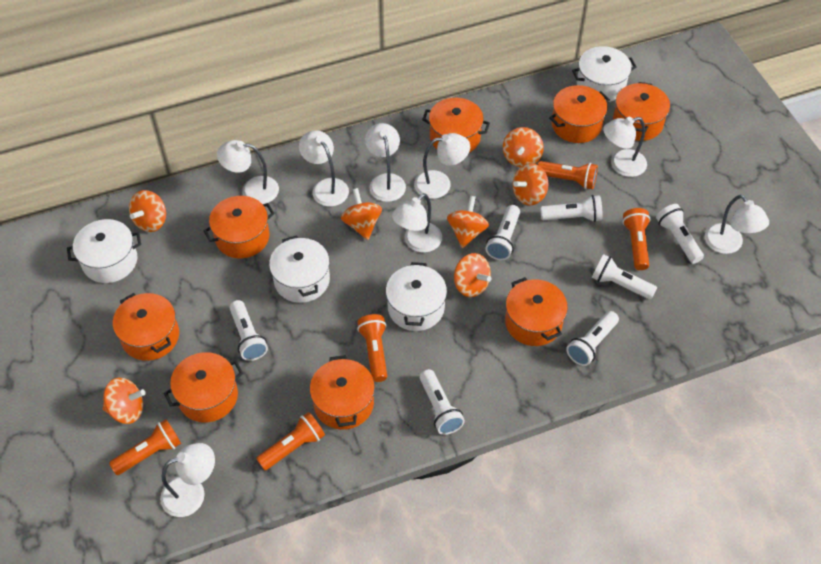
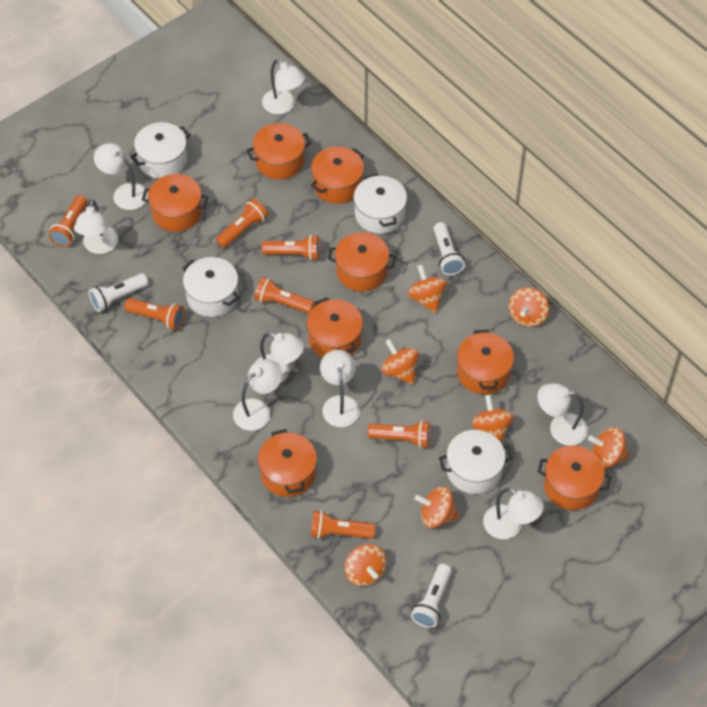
orange flashlight: [109,419,181,475] [256,412,325,470] [357,314,387,382] [538,161,598,189] [622,208,651,270] = 5 -> [48,195,87,247] [124,298,185,330] [216,198,268,248] [254,277,314,314] [262,235,320,261] [311,510,375,539] [368,420,430,448] = 7
white flashlight: [229,300,268,361] [420,369,465,435] [486,205,520,260] [540,195,603,222] [566,311,619,366] [592,254,657,300] [656,204,704,264] = 7 -> [89,273,148,312] [411,564,452,628] [433,222,465,275] = 3

